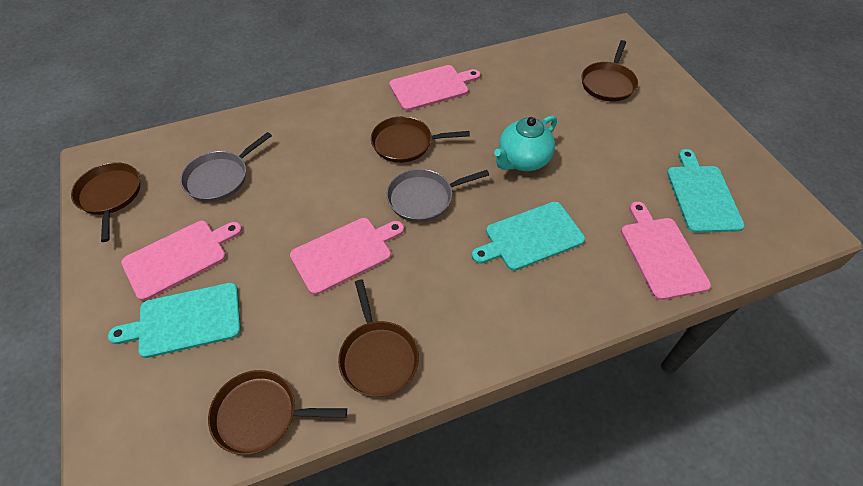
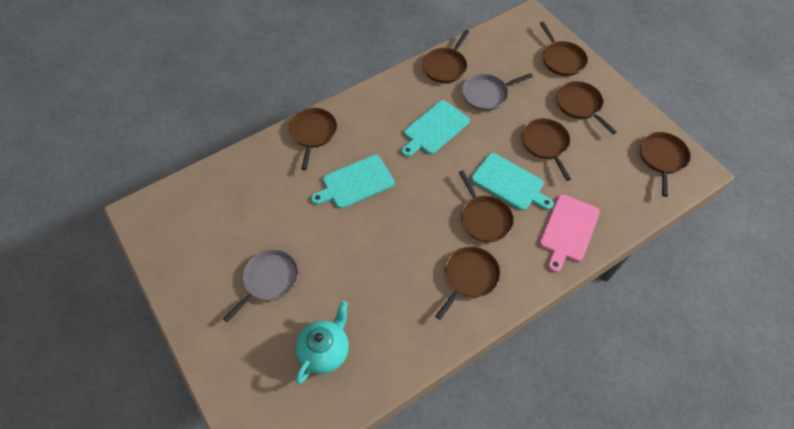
brown pan: [71,162,140,242] [208,370,347,455] [338,280,419,397] [371,116,470,163] [582,40,638,102] = 5 -> [289,108,337,170] [422,30,469,83] [435,247,500,320] [459,170,514,242] [521,118,571,181] [540,22,588,76] [556,81,617,135] [640,132,690,197] = 8
pink cutting board: [121,221,242,301] [290,218,404,295] [389,65,480,111] [621,202,711,300] = 4 -> [540,194,600,272] = 1

